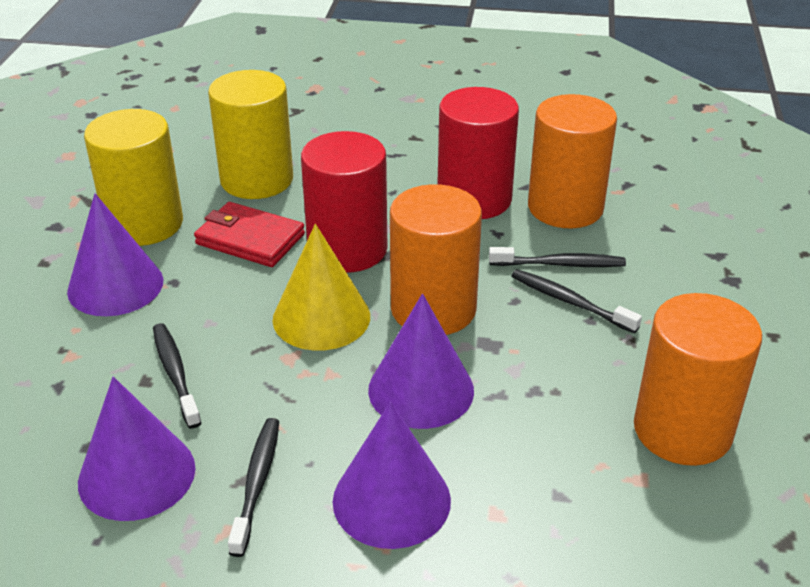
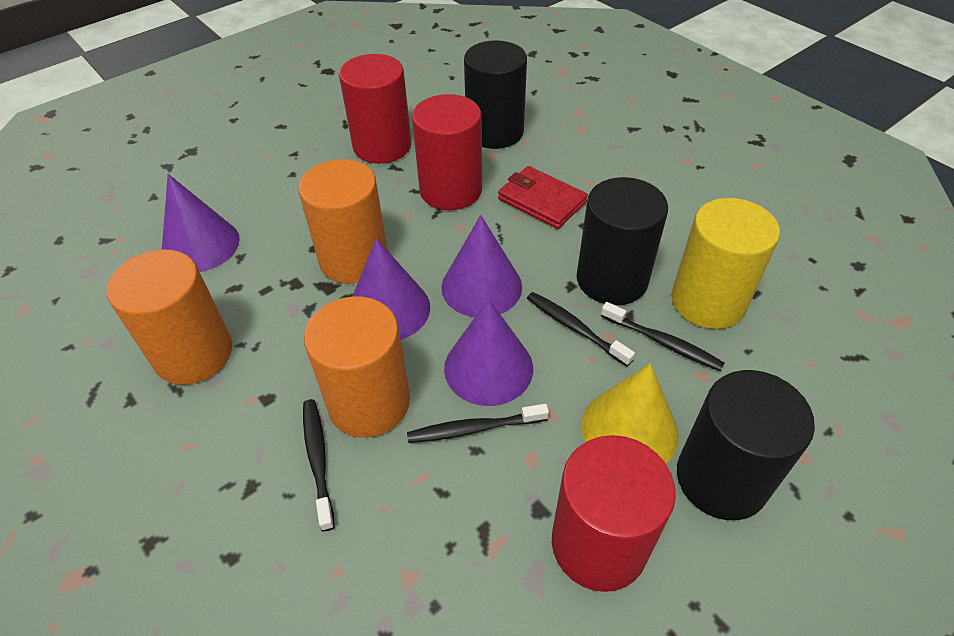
black cylinder: none = 0 -> [464,41,527,149] [577,177,668,305] [677,370,815,520] = 3
red cylinder: [301,131,388,273] [437,87,519,219] = 2 -> [339,54,411,164] [412,94,482,210] [552,435,676,592] = 3
yellow cylinder: [84,109,183,246] [208,70,293,199] = 2 -> [671,198,780,329] = 1

